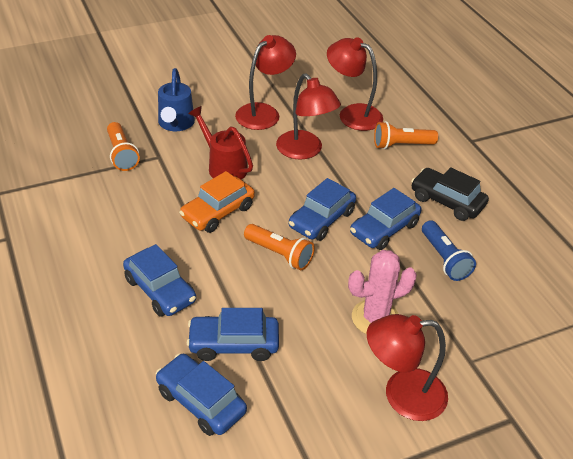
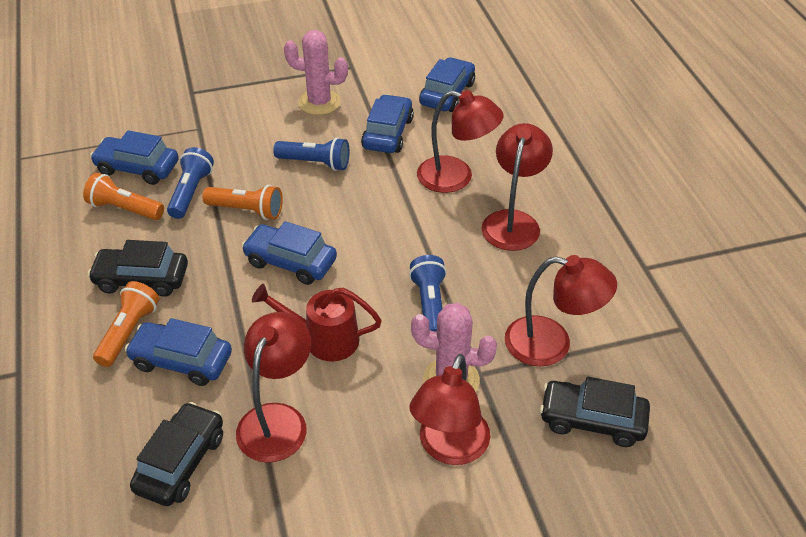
black car: [411,167,489,221] = 1 -> [88,240,188,297] [130,402,223,506] [540,377,650,447] = 3
blue flashlight: [422,220,476,281] = 1 -> [167,147,214,219] [273,137,349,171] [409,255,447,332] = 3
blue watering can: [158,68,195,131] = 1 -> none = 0
orange car: [179,171,255,233] = 1 -> none = 0
pink cactus: [348,250,417,334] = 1 -> [284,30,348,115] [411,303,497,392] = 2
red lamp: [235,35,296,130] [276,73,341,160] [327,37,383,131] [367,314,448,421] = 4 -> [236,312,311,463] [409,354,490,465] [417,90,504,193] [481,123,553,251] [505,255,617,367] = 5

